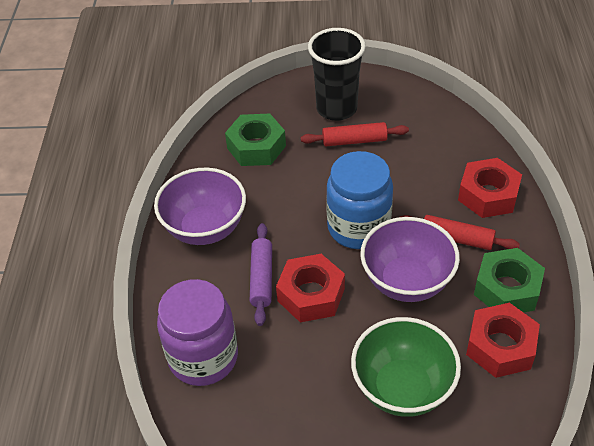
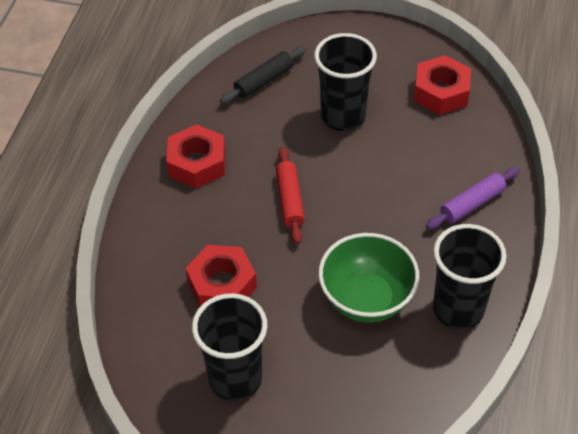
black cup: [308,28,366,121] = 1 -> [192,293,267,401] [314,33,377,131] [433,224,507,329] = 3
black rolling pin: none = 0 -> [220,46,306,104] = 1
blue jar: [326,151,393,249] = 1 -> none = 0
green nut: [225,114,286,166] [474,248,545,313] = 2 -> none = 0
purple bowl: [154,168,246,245] [360,217,460,302] = 2 -> none = 0
purple jar: [157,279,238,386] = 1 -> none = 0
red rolling pin: [301,122,409,146] [400,215,520,250] = 2 -> [276,147,305,244] = 1

